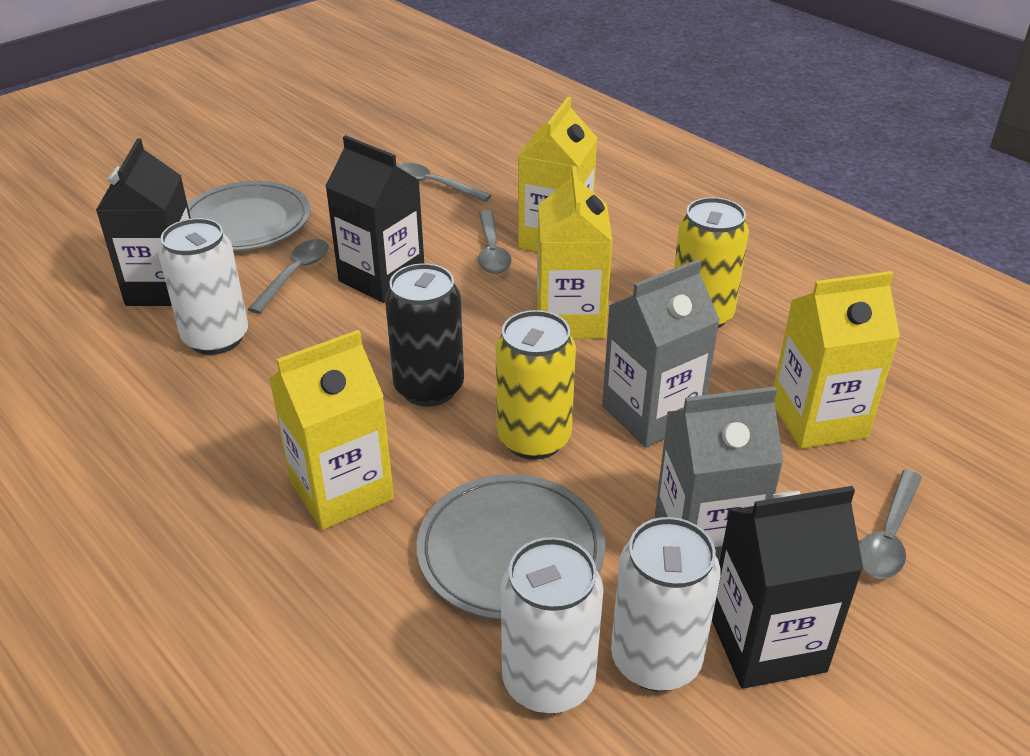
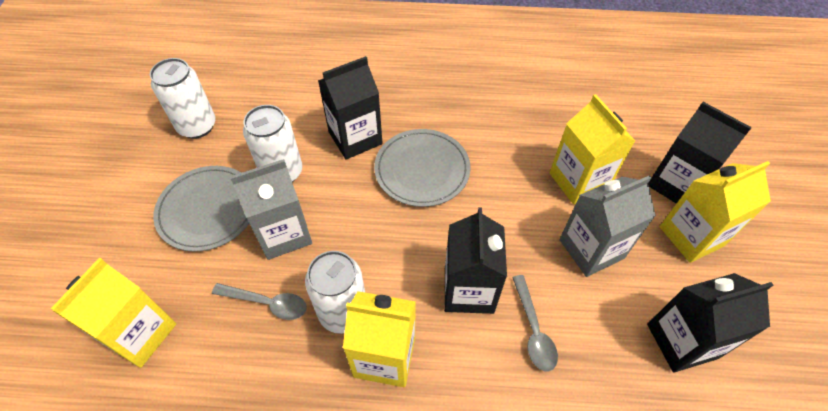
black can: [385,263,464,407] = 1 -> none = 0
black carton: [96,138,191,306] [325,135,424,303] [712,486,863,689] = 3 -> [318,56,383,160] [444,207,507,314] [647,273,773,372] [648,102,752,204] = 4
grey spoon: [248,239,329,314] [396,163,491,202] [478,210,512,274] [859,470,922,579] = 4 -> [212,283,307,320] [512,275,558,372] = 2
yellow can: [496,310,576,460] [674,197,749,328] = 2 -> none = 0

